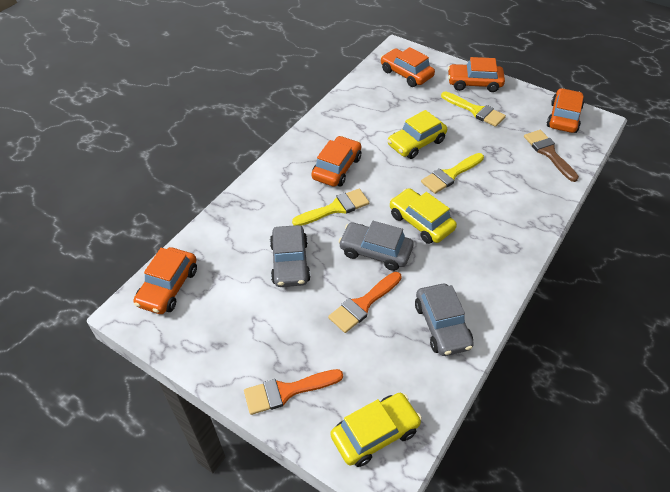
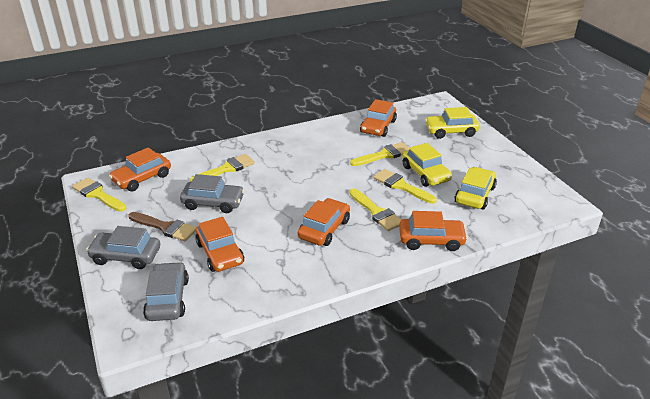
orange brush: [244,369,343,415] [328,272,402,333] = 2 -> none = 0
yellow brush: [292,189,369,226] [421,153,484,194] [441,91,506,127] = 3 -> [72,178,126,212] [190,154,255,182] [349,188,401,231] [350,142,409,166] [373,169,437,204] = 5

